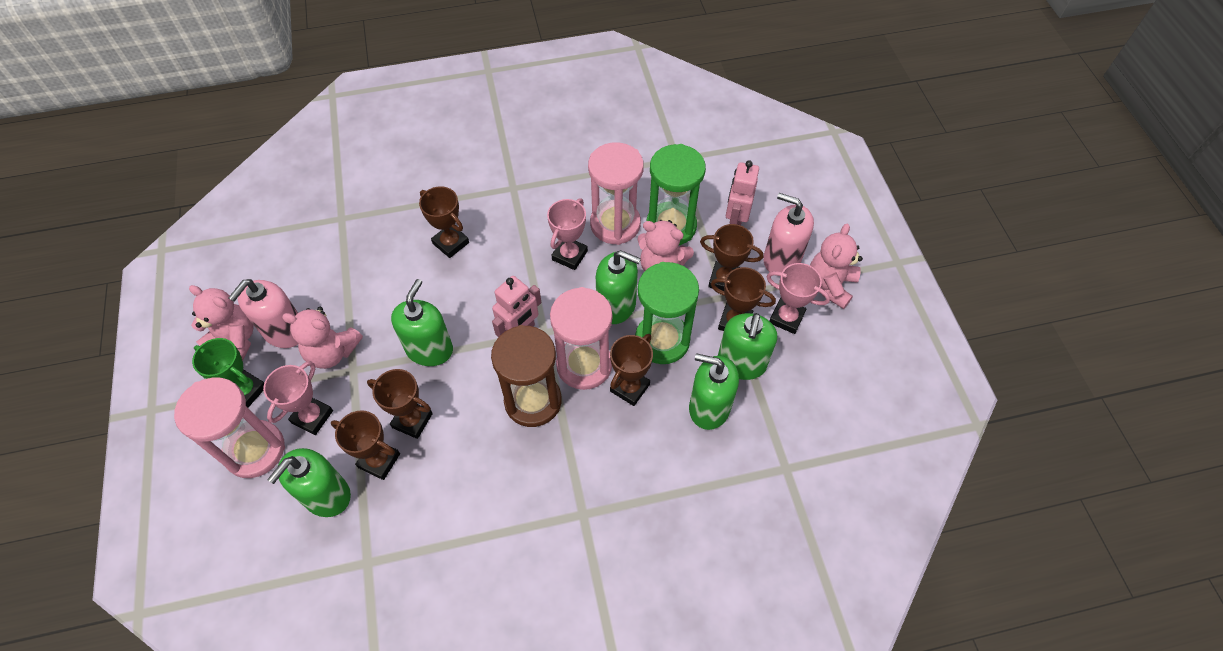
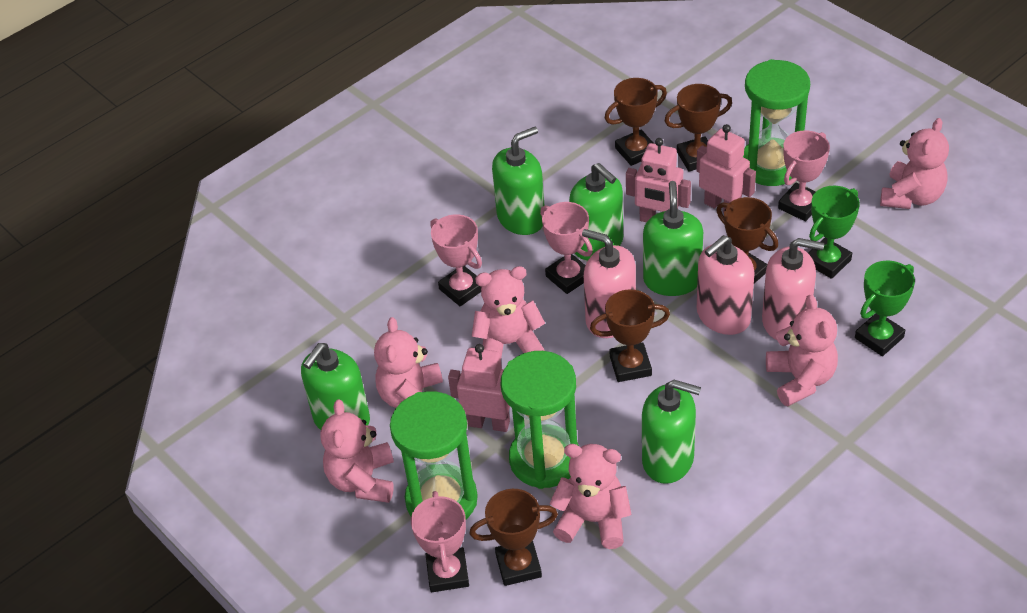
brown hourglass: [491,325,562,427] = 1 -> none = 0
brown trophy: [331,410,400,480] [367,369,433,439] [419,186,469,258] [610,334,653,406] [700,224,764,291] [711,267,776,331] = 6 -> [470,489,558,586] [590,289,670,382] [605,78,667,166] [664,84,732,171] [716,197,778,283] = 5
green hourglass: [635,262,699,364] [647,144,706,245] = 2 -> [390,391,478,519] [501,351,579,489] [743,59,810,186] = 3
green trophy: [192,338,264,407] = 1 -> [808,186,860,279] [855,261,915,356] = 2
pink hourglass: [174,377,285,478] [550,287,613,390] [588,142,644,245] = 3 -> none = 0
pink robot: [492,276,542,337] [726,160,759,225] = 2 -> [448,344,510,432] [626,138,691,222] [696,124,756,213] = 3
pink soap dispenser: [229,279,298,348] [763,193,814,272] = 2 -> [582,229,636,338] [697,235,755,335] [762,238,824,340] = 3
pink teddy bear: [189,285,254,361] [282,307,363,369] [637,220,694,272] [810,223,863,309] = 4 -> [321,400,394,503] [374,317,443,408] [472,266,545,357] [549,444,631,549] [766,295,838,407] [880,118,949,209] = 6
pink trophy: [263,361,333,435] [547,198,588,270] [766,263,830,334] = 3 -> [411,491,469,592] [430,214,482,306] [540,202,593,294] [778,131,830,221] = 4

